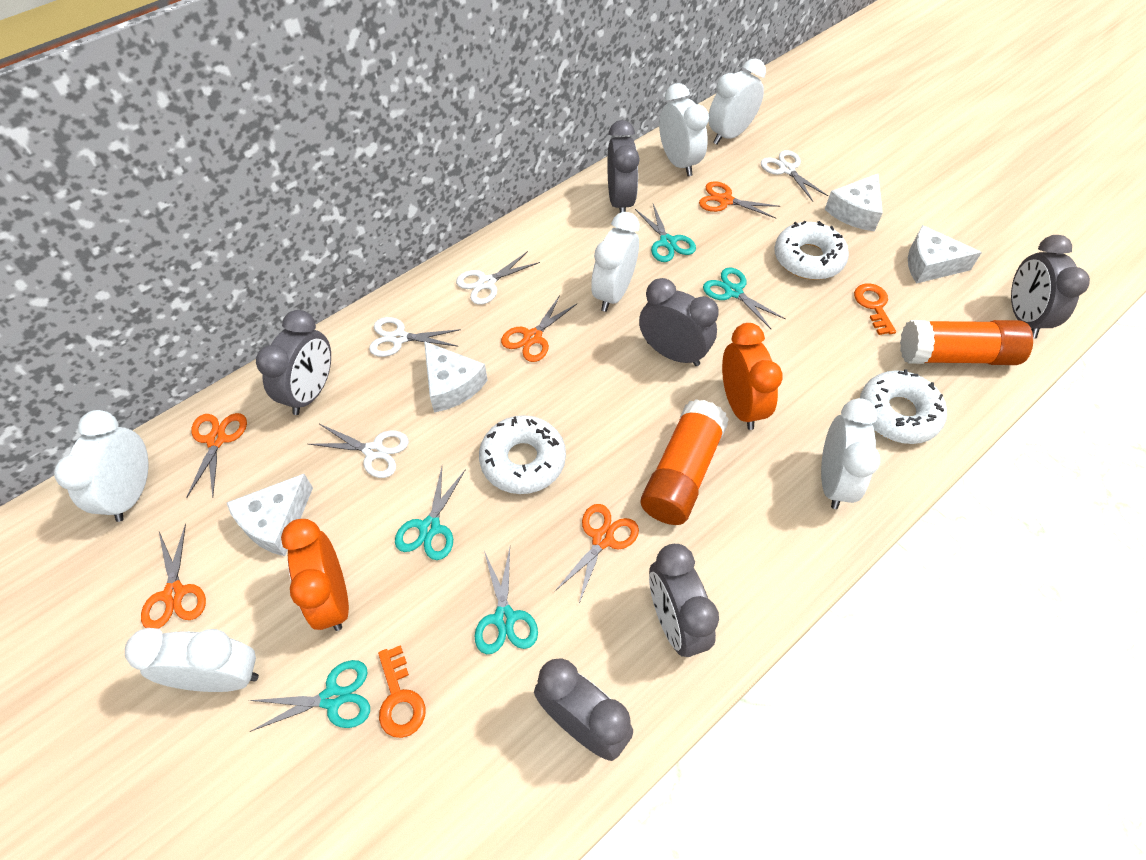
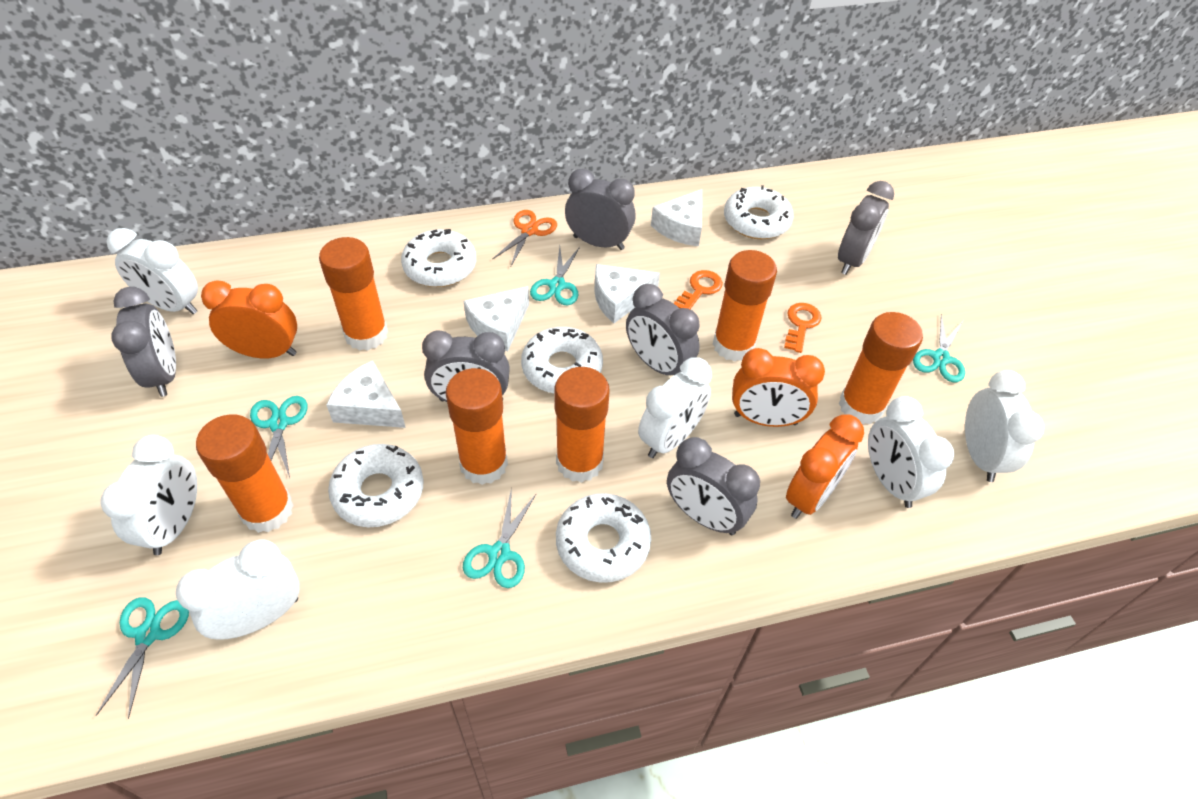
orange clock: [281,519,349,631] [722,323,783,430] = 2 -> [201,280,297,358] [732,348,825,427] [786,415,864,519] = 3
orange glue stick: [641,399,729,525] [900,320,1033,365] = 2 -> [196,414,294,533] [319,237,388,351] [446,368,508,485] [554,367,610,483] [713,250,777,362] [839,312,923,424] = 6
orange scissors: [141,523,206,629] [186,413,247,498] [501,295,577,362] [555,504,639,603] [699,181,780,218] = 5 -> [492,210,557,266] = 1
white donut: [479,415,566,494] [774,221,849,280] [860,369,947,444] = 3 -> [328,444,424,527] [401,229,476,287] [521,327,603,394] [556,493,651,583] [724,185,794,239] = 5
white scissors: [308,423,409,478] [369,317,461,357] [456,251,540,305] [761,150,828,201] = 4 -> none = 0

